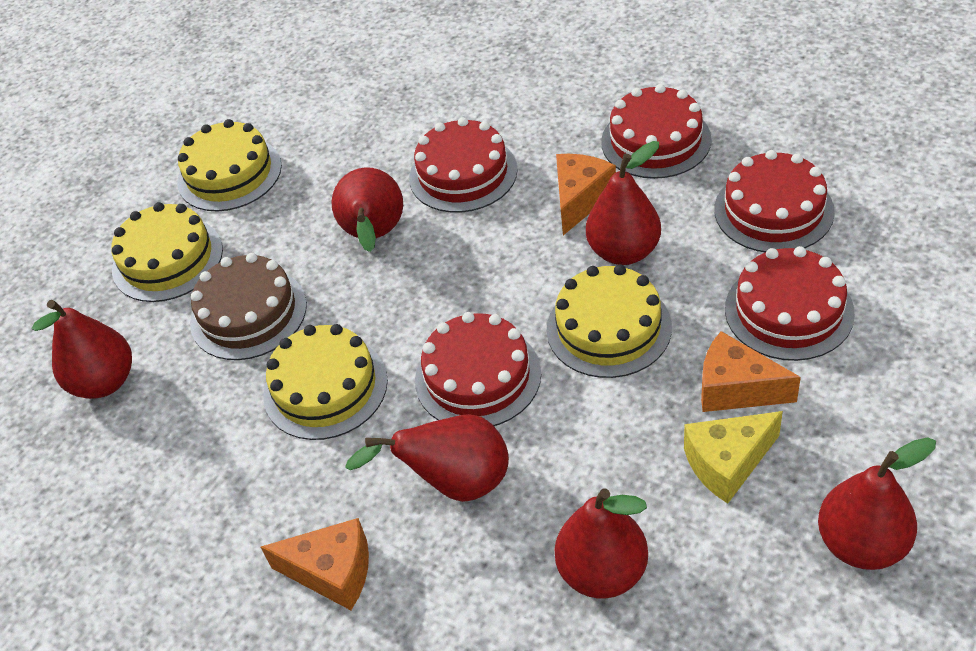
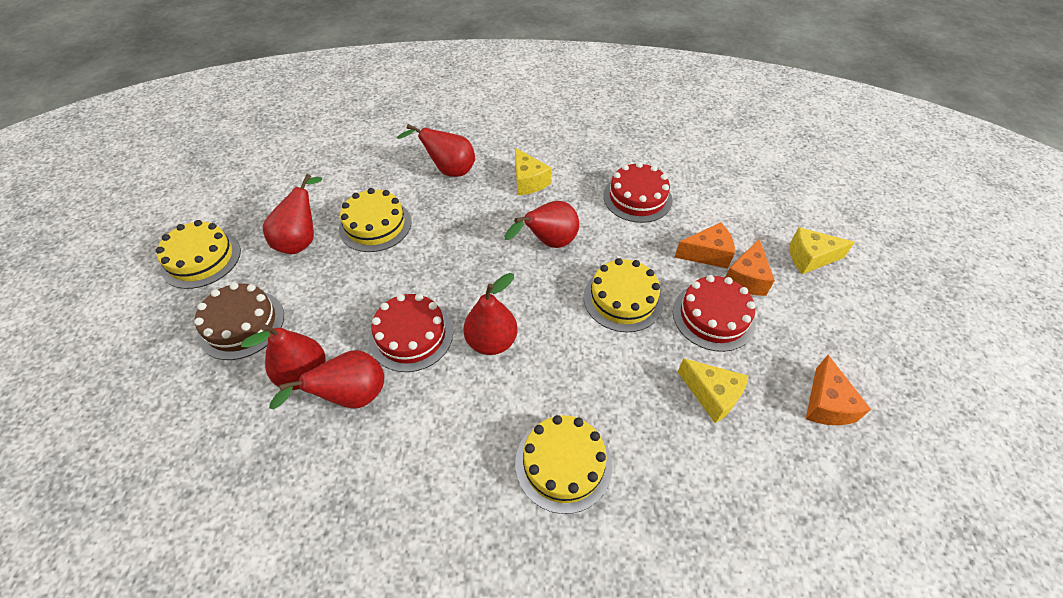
red cake: [409,117,518,213] [415,312,541,426] [601,84,712,179] [715,150,835,252] [725,246,855,361] = 5 -> [369,294,453,372] [603,162,672,223] [673,275,756,352] = 3
yellow cheese: [684,411,783,504] = 1 -> [515,148,551,195] [678,358,748,423] [790,227,855,274] = 3

